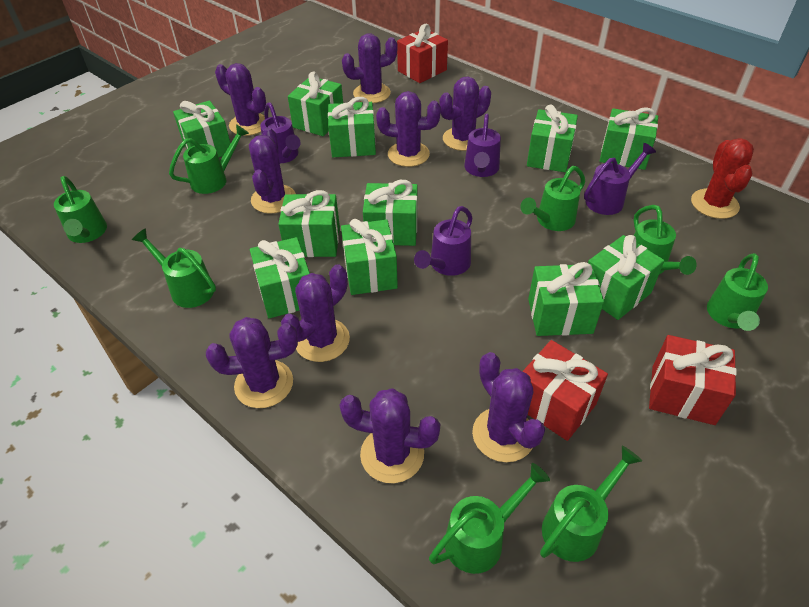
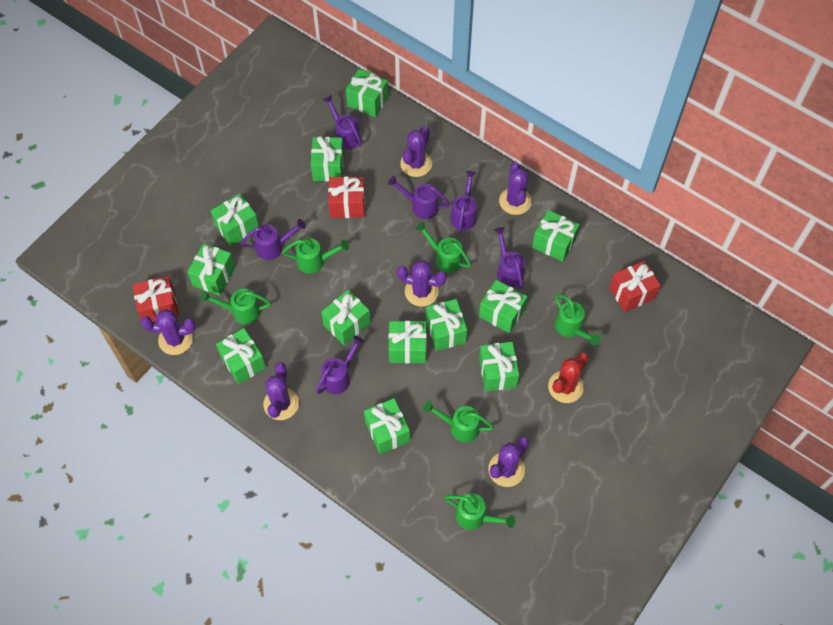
green gift: [173,100,231,157] [250,237,310,318] [278,190,340,257] [288,71,343,136] [328,97,376,157] [341,219,398,295] [363,180,417,246] [527,104,578,172] [528,262,604,336] [588,235,665,320] [600,107,658,170] = 11 -> [187,243,235,296] [211,194,259,246] [216,328,266,384] [311,136,344,182] [321,290,370,345] [346,69,388,117] [364,398,410,454] [389,321,427,363] [426,299,467,351] [479,280,527,334] [479,342,519,391] [532,210,580,262] = 12
green watering can: [54,176,107,243] [132,228,216,308] [169,124,249,194] [429,463,550,574] [520,166,586,231] [540,446,642,562] [634,205,697,275] [707,253,768,331] = 8 -> [201,289,271,324] [282,238,349,274] [416,222,471,273] [423,401,494,442] [444,493,515,530] [555,294,600,346] = 6
purple cactus: [206,317,298,408] [215,63,266,136] [249,127,296,214] [281,264,350,362] [339,388,440,483] [342,33,397,103] [376,91,441,167] [439,76,491,151] [472,352,545,462] = 9 -> [141,309,196,355] [263,362,299,420] [397,260,447,307] [400,126,432,177] [488,436,529,487] [499,162,532,215] = 6
purple watering can: [260,102,301,164] [414,206,473,276] [464,114,501,177] [584,143,656,215] = 4 -> [241,219,306,260] [316,336,364,394] [323,95,362,150] [388,176,450,219] [450,171,477,232] [494,227,525,289] = 6

